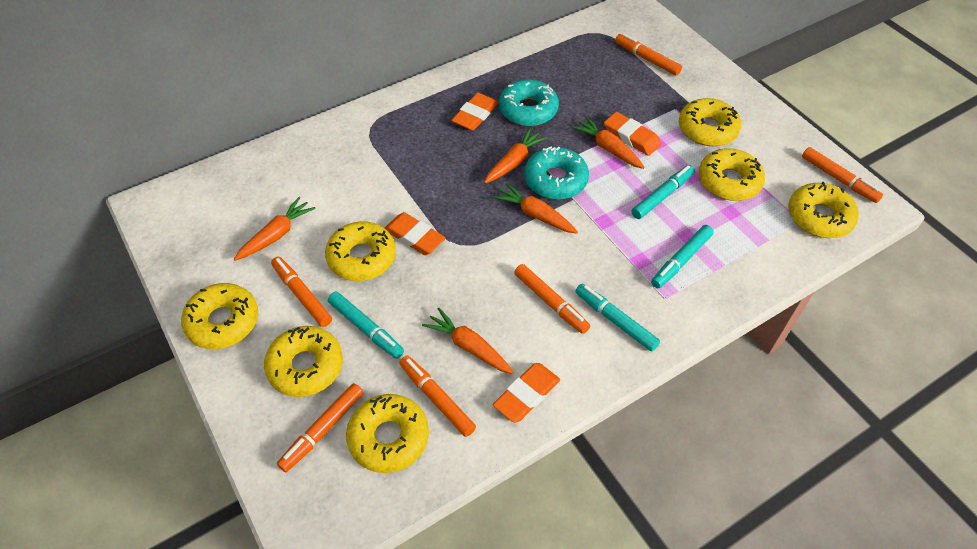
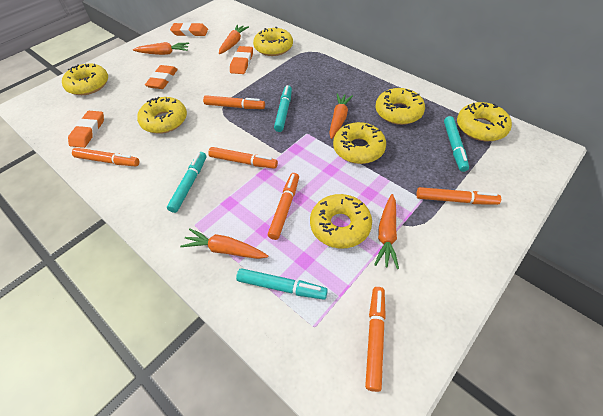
turquoise donut: [499,79,559,126] [524,147,589,200] = 2 -> none = 0

